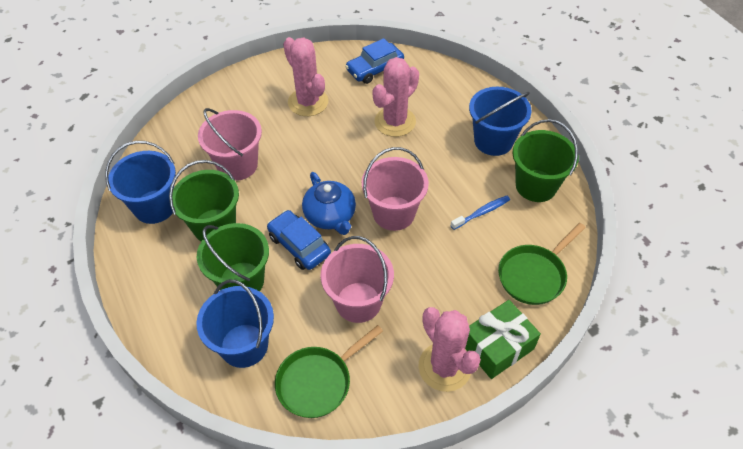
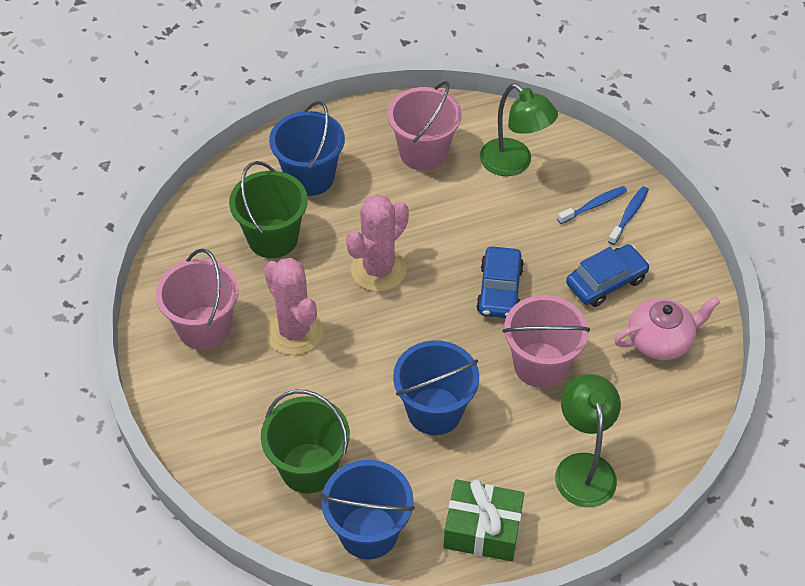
blue teapot: [302,172,356,235] = 1 -> none = 0
blue toothbrush: [450,196,510,230] = 1 -> [557,186,627,224] [608,186,649,245] = 2
green bucket: [169,160,239,241] [197,223,269,292] [512,119,579,202] = 3 -> [229,161,308,258] [261,390,350,493] = 2
green lamp: none = 0 -> [480,84,558,176] [555,374,621,507] = 2
green pan: [275,325,383,418] [498,223,586,305] = 2 -> none = 0
pink cactus: [283,37,328,116] [373,57,419,137] [418,307,481,392] = 3 -> [264,258,323,355] [346,194,409,292] = 2
pink teapot: none = 0 -> [614,297,720,360] = 1

